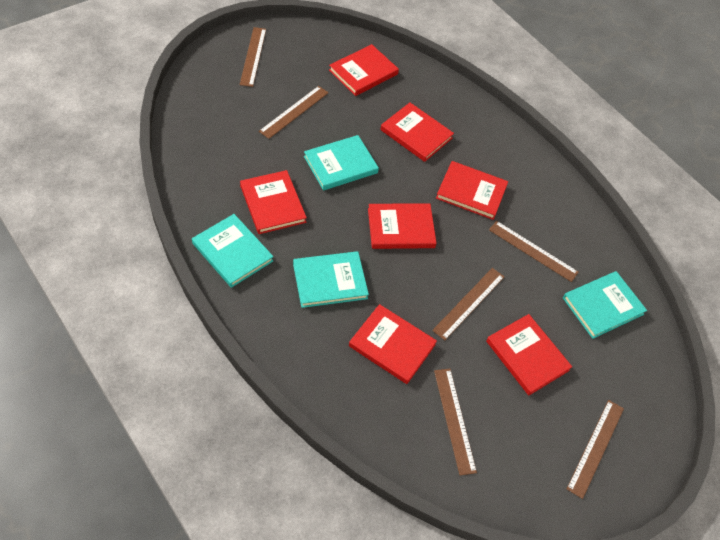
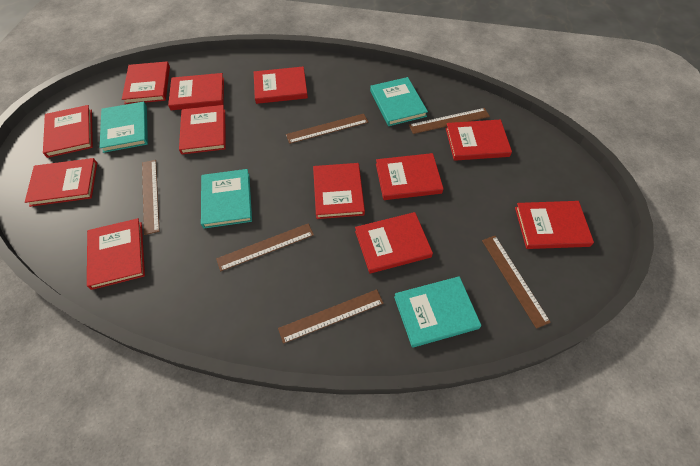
red book: [240,170,307,234] [329,44,399,96] [349,304,437,384] [368,204,437,249] [380,102,454,162] [436,161,508,220] [486,314,572,395] = 7 -> [25,158,97,207] [43,105,93,158] [87,218,145,290] [122,61,170,104] [168,73,224,110] [179,105,226,154] [254,66,308,104] [313,163,365,219] [355,212,433,274] [376,153,444,200] [446,120,512,161] [515,201,594,249] = 12

